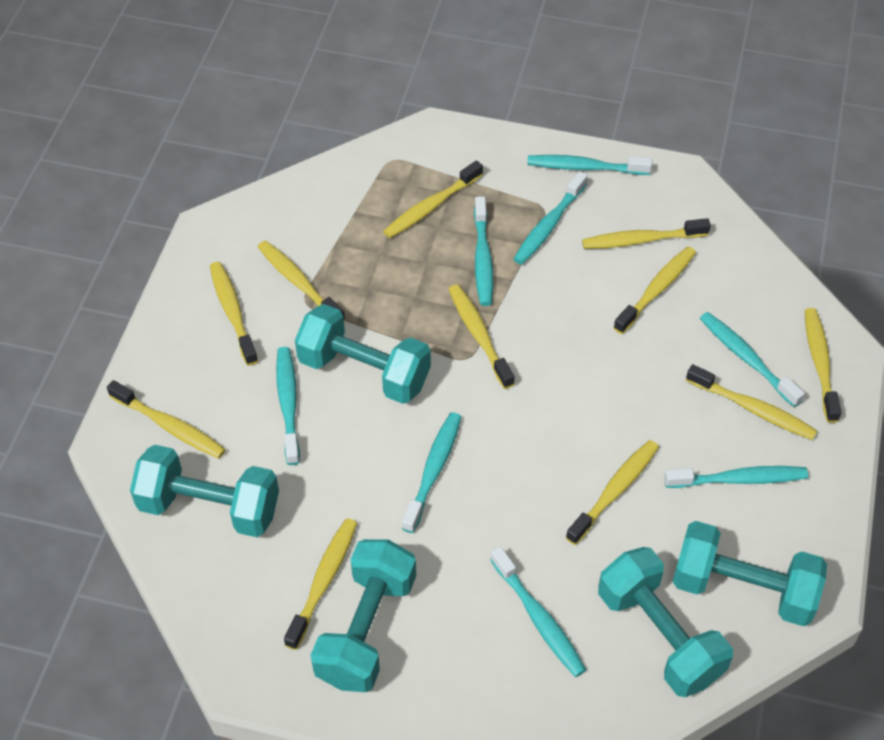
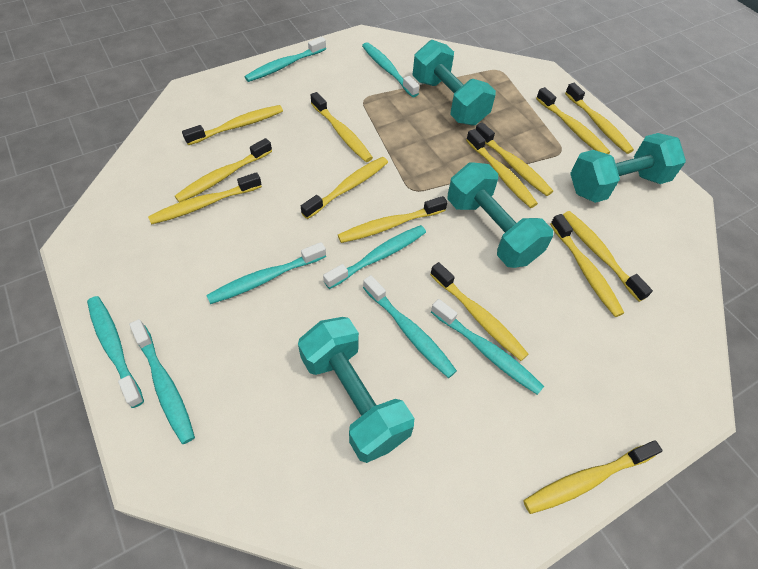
turquoise dumbbell: [130,445,279,537] [295,304,431,404] [311,539,416,692] [598,547,733,697] [673,521,827,626] = 5 -> [298,317,414,463] [413,40,496,126] [447,162,553,268] [570,133,686,203] = 4
yellow toothbrush: [107,380,226,459] [210,262,258,365] [258,240,345,321] [284,518,357,650] [383,161,483,238] [449,284,514,389] [566,440,659,545] [582,218,711,249] [613,247,696,334] [686,364,817,440] [805,308,842,423] = 11 -> [148,172,262,224] [174,138,272,202] [182,105,283,145] [301,157,388,219] [311,92,373,162] [338,196,447,243] [430,262,529,361] [466,129,538,208] [476,122,553,196] [523,440,663,514] [536,87,610,154] [550,214,624,317] [563,211,653,302] [565,83,634,154] = 14

